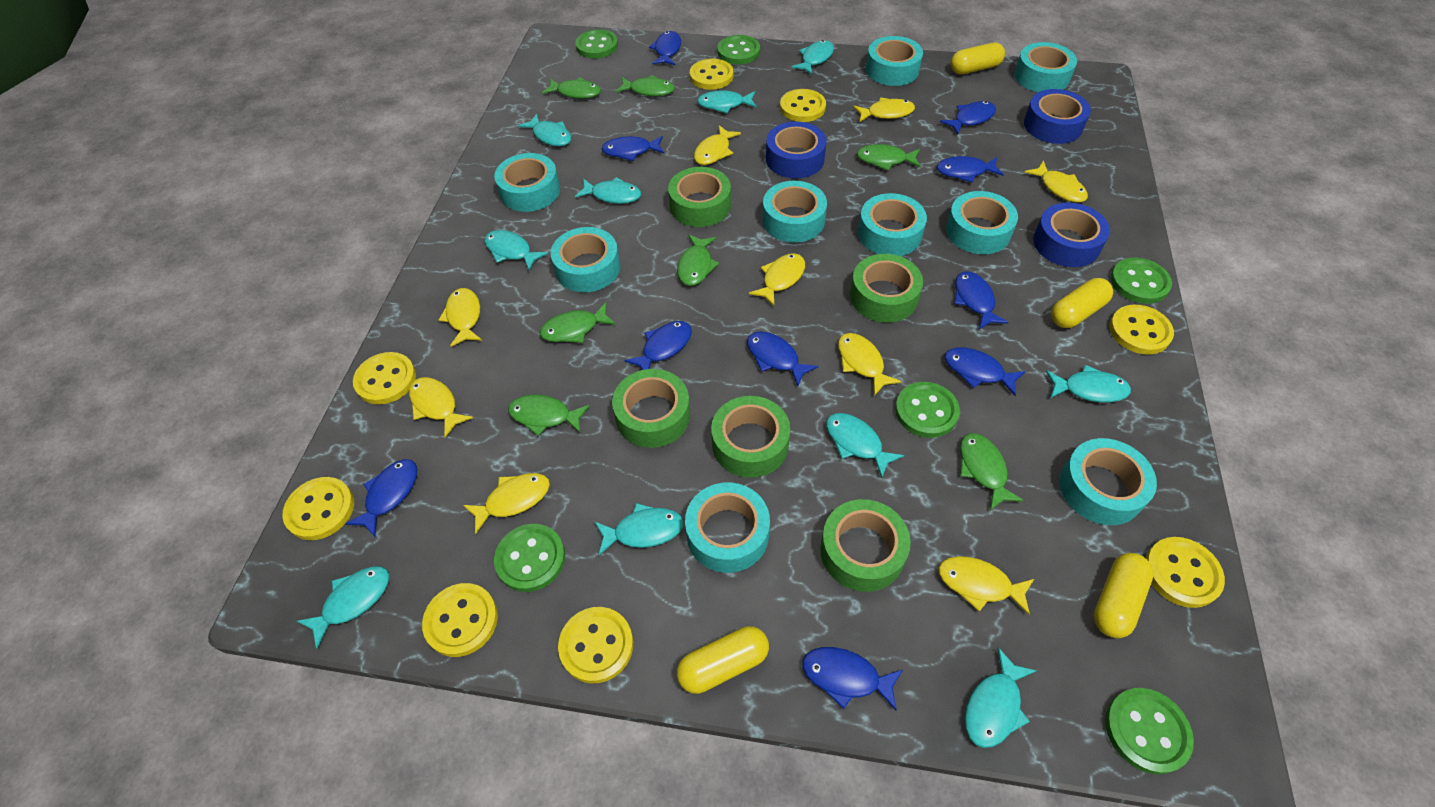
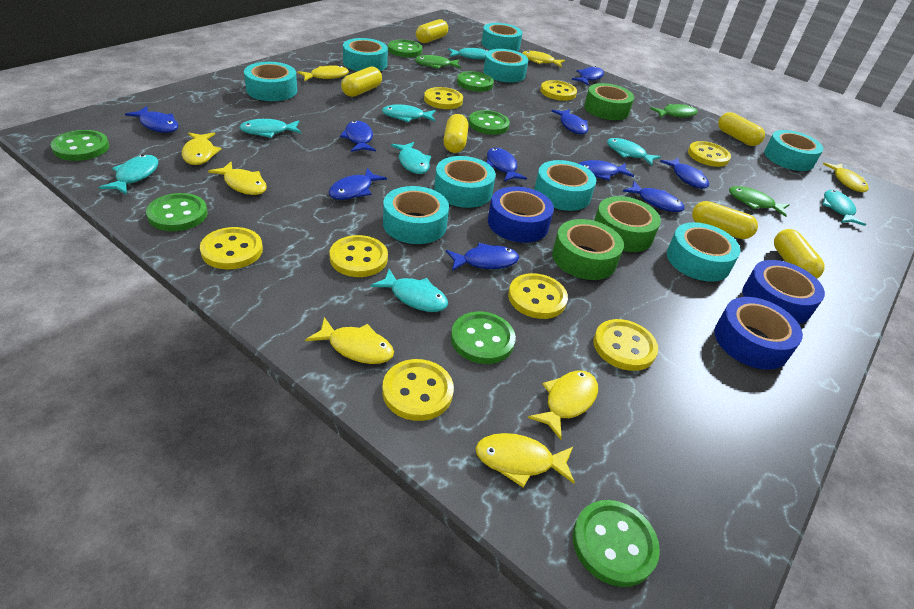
green button: [494,524,565,592] [575,29,618,58] [718,35,760,64] [895,382,960,438] [1105,688,1194,774] [1110,258,1172,304] = 6 -> [51,130,109,161] [146,193,208,231] [388,39,422,57] [451,312,516,364] [457,71,494,92] [469,110,510,135] [573,500,660,587] = 7
green fish: [508,394,590,436] [540,303,616,343] [542,77,601,99] [616,75,675,96] [677,234,719,286] [857,144,921,171] [960,433,1024,510] = 7 -> [415,55,461,69] [650,104,698,118] [729,186,790,217] = 3
green tape: [612,369,690,448] [668,167,731,227] [711,396,790,478] [820,499,911,592] [850,254,923,322] = 5 -> [552,219,624,280] [584,83,634,120] [594,196,661,252] = 3
turquoise fish: [297,566,390,649] [484,230,548,271] [518,114,571,146] [575,177,641,204] [595,503,684,555] [697,90,757,113] [791,40,834,75] [826,413,904,478] [965,647,1037,748] [1046,365,1131,403] = 10 -> [99,155,158,195] [239,119,301,138] [370,269,448,312] [382,104,436,122] [391,142,431,174] [448,47,488,59] [607,138,661,166] [822,190,866,226] = 8
yellow capsule: [677,626,769,694] [951,43,1005,74] [1051,278,1113,328] [1094,553,1154,638] = 4 -> [341,67,382,97] [416,19,448,43] [443,114,468,153] [692,201,758,239] [718,112,765,146] [774,229,825,279] = 6
yellow fish: [409,377,473,437] [439,288,482,347] [463,473,550,534] [694,125,741,165] [749,253,805,306] [838,333,902,396] [853,98,915,122] [938,556,1034,615] [1024,161,1088,203] = 9 -> [182,133,222,165] [208,162,267,195] [297,65,349,81] [305,317,394,364] [475,433,575,487] [522,51,565,67] [528,370,598,440] [823,163,869,192] = 8

